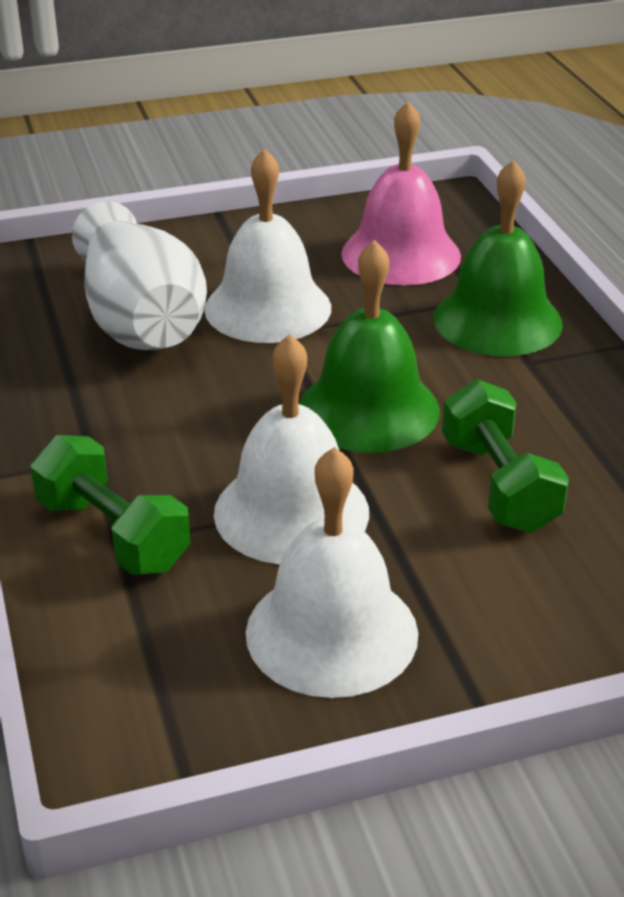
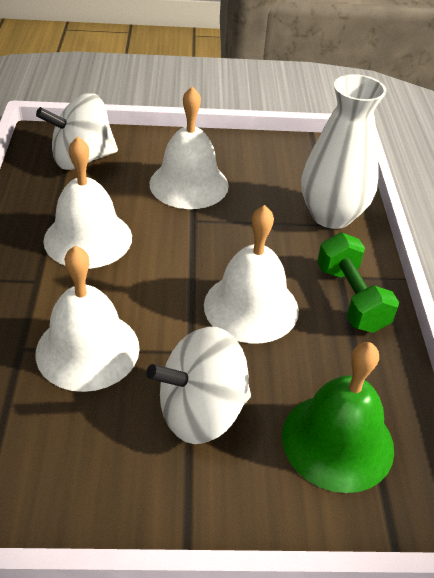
green bell: [299,240,440,453] [433,159,563,356] = 2 -> [282,342,394,493] = 1
green dumbbell: [30,435,191,575] [442,379,569,533] = 2 -> [317,233,399,333] = 1
pink bell: [341,101,461,285] = 1 -> none = 0
white bell: [205,148,331,343] [214,334,369,564] [246,447,418,698] = 3 -> [36,246,140,392] [43,136,132,269] [150,87,229,209] [204,205,299,344] = 4
white spinning top: none = 0 -> [36,93,118,170] [146,327,251,444] = 2

